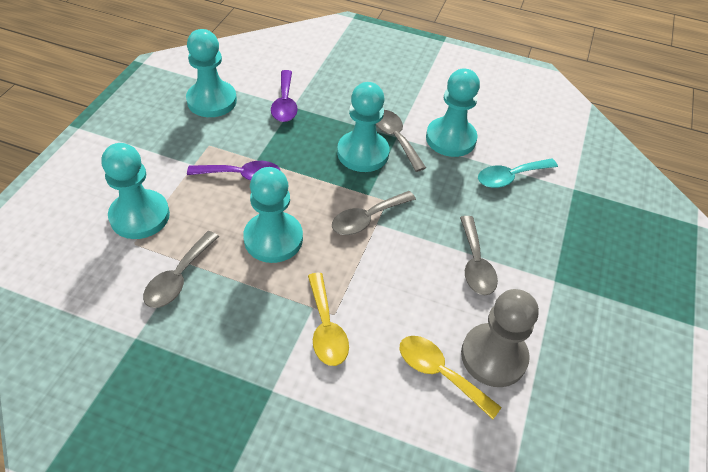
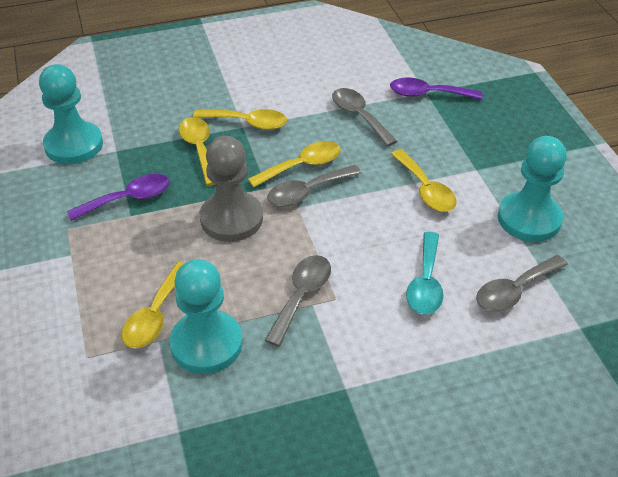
turquoise pawn: [101,143,170,239] [186,29,237,117] [243,167,303,263] [337,82,390,172] [426,68,480,157] = 5 -> [39,64,103,164] [170,259,243,374] [498,136,567,242] = 3
yellow spoon: [308,273,349,366] [400,336,502,419] = 2 -> [122,262,184,348] [179,117,216,186] [193,109,287,130] [248,141,341,188] [391,149,457,212] = 5

